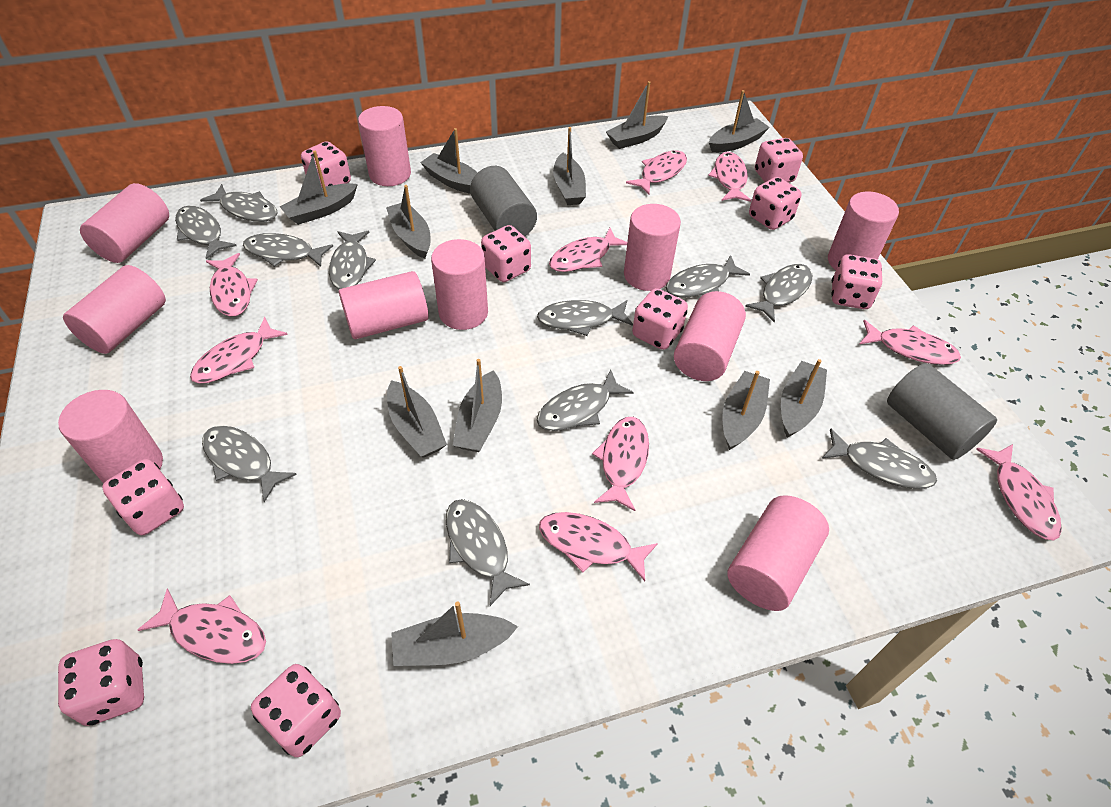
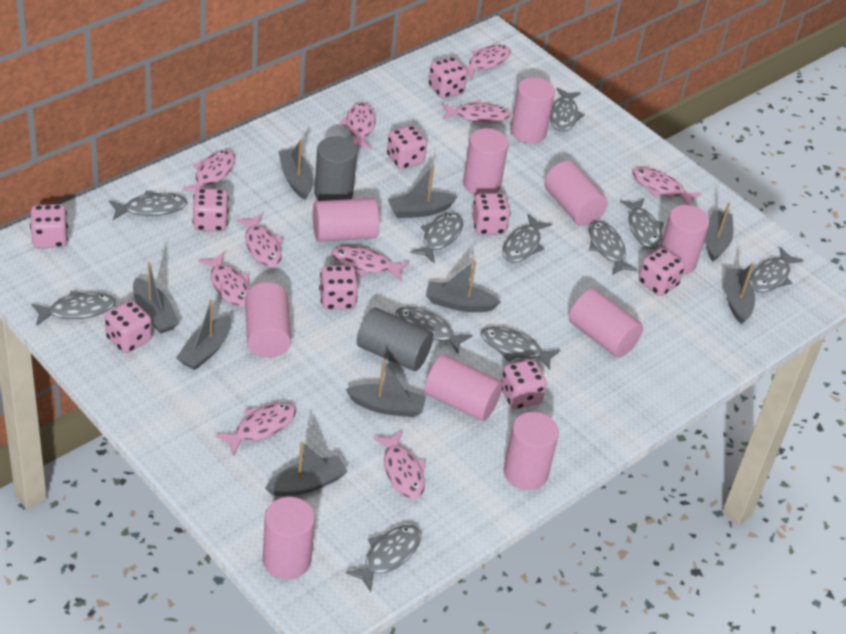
grey boat: [279,151,358,225] [386,185,431,259] [387,366,447,458] [391,601,518,666] [420,128,477,194] [453,359,502,452] [553,127,586,205] [606,81,668,149] [709,90,770,153] [722,371,770,450] [781,359,827,438] = 11 -> [133,262,179,334] [176,300,232,370] [265,442,347,497] [278,139,313,200] [345,360,426,417] [388,165,457,218] [426,261,501,312] [705,202,734,262] [725,263,755,325] = 9

